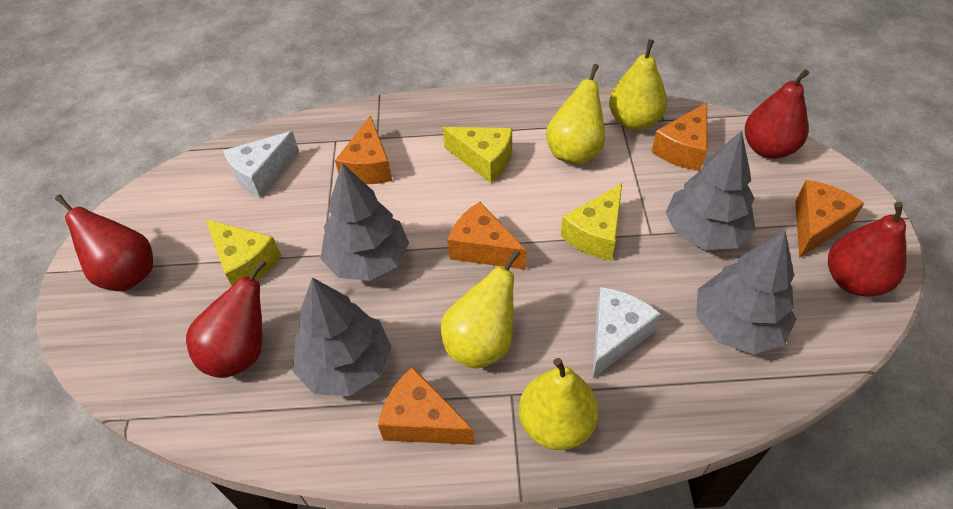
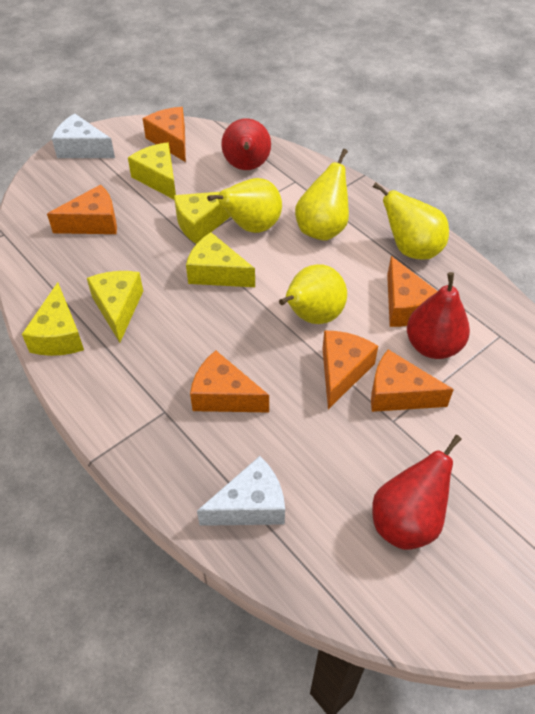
grey tree: [293,277,391,396] [321,163,409,281] [665,131,756,250] [696,231,796,354] = 4 -> none = 0
orange cheese: [335,115,392,184] [378,367,475,445] [448,202,527,270] [651,103,707,171] [795,180,864,258] = 5 -> [47,185,117,234] [143,107,186,162] [190,350,269,412] [323,331,378,409] [371,349,454,412] [387,256,437,327] = 6
red pear: [55,195,153,291] [186,259,267,378] [745,69,809,159] [828,202,907,297] = 4 -> [221,118,271,170] [372,435,462,550] [407,272,470,359] = 3
yellow cheese: [205,219,281,286] [443,127,512,183] [561,183,622,261] = 3 -> [22,282,84,356] [87,271,143,343] [128,142,176,199] [174,192,230,244] [186,232,255,287] = 5

